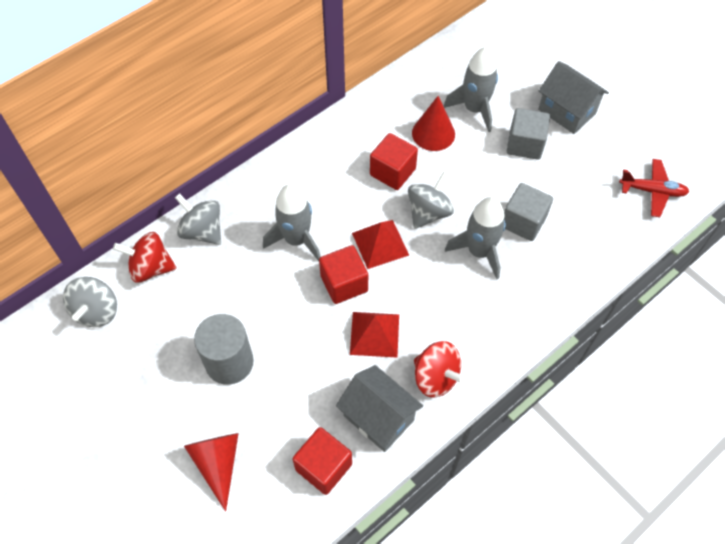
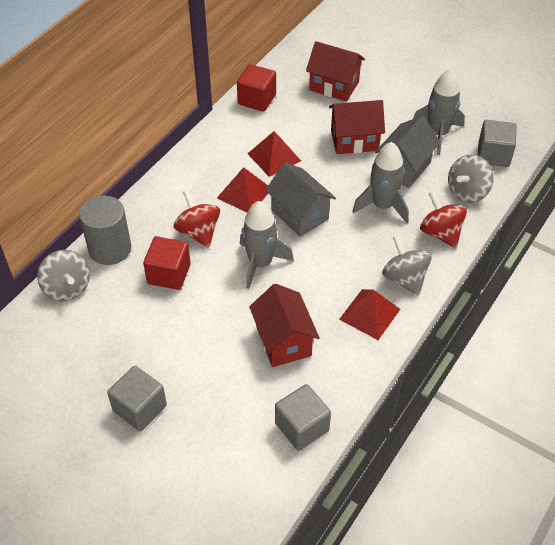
grey cube: [504,183,553,241] [507,108,550,160] = 2 -> [107,366,167,431] [275,384,331,451] [478,120,517,167] = 3
red cone: [184,433,239,512] [412,96,455,151] = 2 -> none = 0
red cube: [292,427,352,495] [319,245,368,304] [370,133,418,190] = 3 -> [143,236,191,290] [237,64,276,112] = 2
red house: none = 0 -> [249,284,320,367] [306,41,365,102] [329,100,385,154] = 3
red plane: [619,159,689,217] = 1 -> none = 0
red pyramid: [350,312,399,357] [352,220,409,269] = 2 -> [217,167,268,213] [247,131,301,177] [339,289,400,340] = 3

